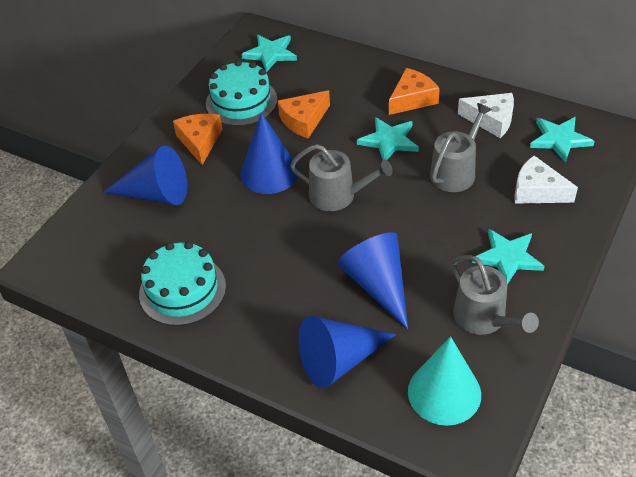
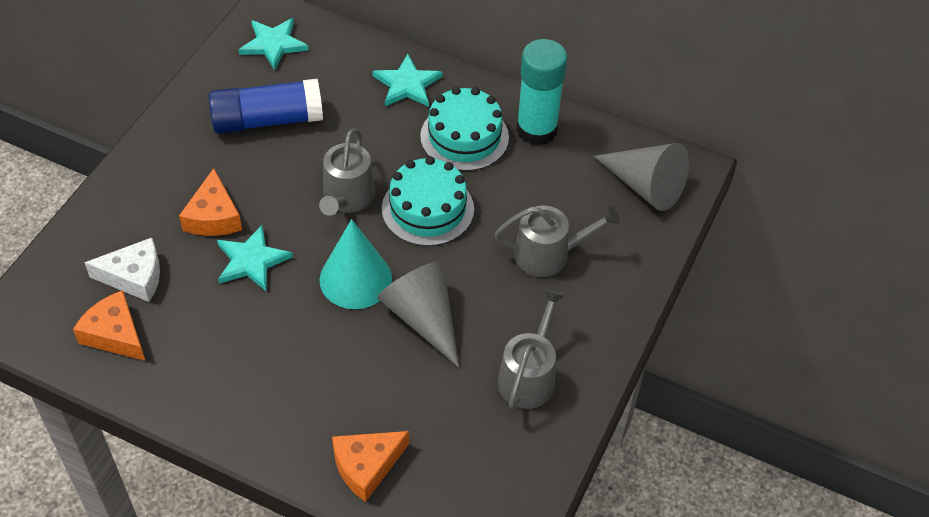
blue cone: [104,145,187,205] [240,113,299,194] [298,316,397,388] [337,232,408,329] = 4 -> none = 0
blue glue stick: none = 0 -> [208,79,323,134] = 1
grey cone: none = 0 -> [377,261,459,368] [593,143,689,211] = 2
turquoise glue stick: none = 0 -> [516,39,567,146] = 1
turquoise star: [241,35,297,72] [357,117,419,160] [472,229,545,285] [530,117,595,163] = 4 -> [217,225,293,291] [239,18,309,70] [372,54,442,107] = 3
white cheese: [458,93,514,138] [514,156,578,204] = 2 -> [84,238,160,302] = 1

